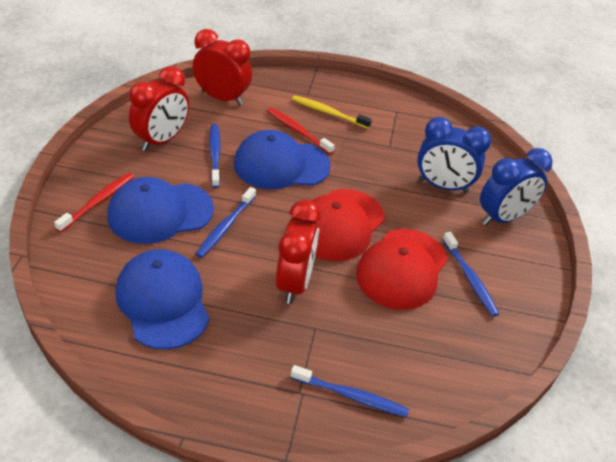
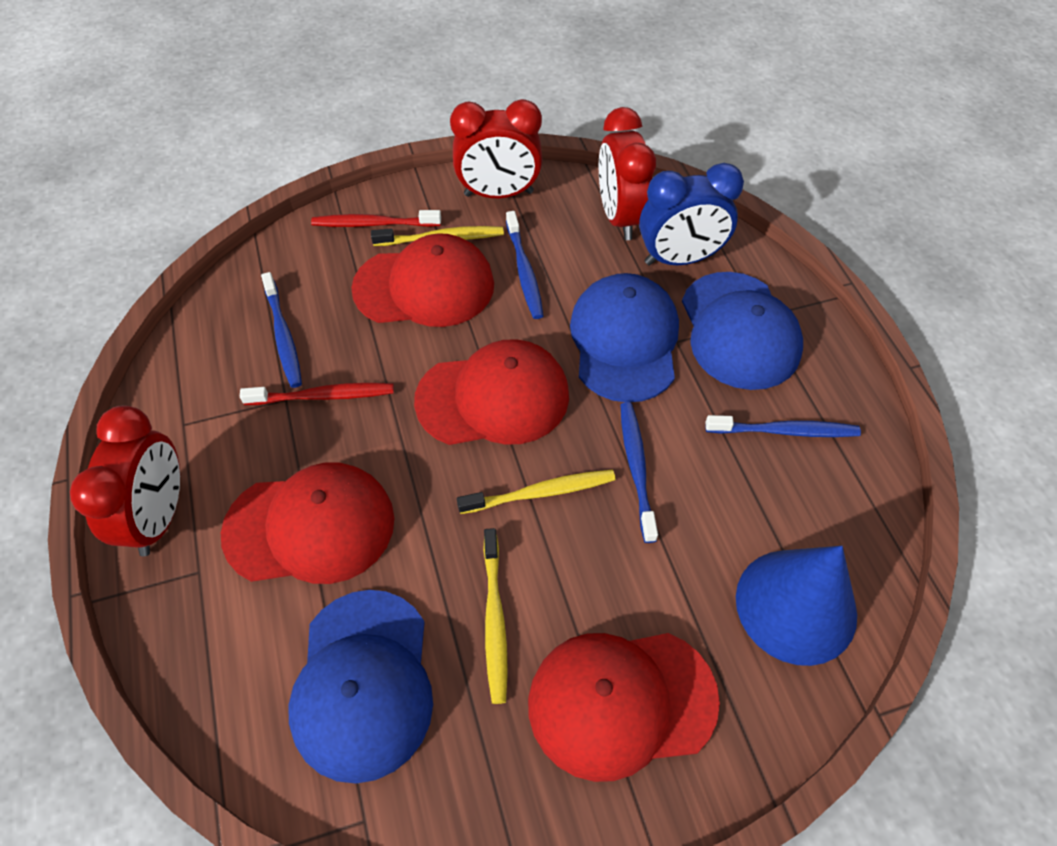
blue clock: [417,117,491,193] [480,148,553,225] = 2 -> [639,163,744,265] = 1
blue cone: none = 0 -> [736,546,857,666] = 1
red cap: [311,189,385,261] [356,229,448,310] = 2 -> [221,462,394,584] [351,233,494,327] [414,339,569,445] [528,633,720,782] = 4
yellow toothbrush: [292,95,372,129] = 1 -> [371,226,504,246] [457,470,616,514] [483,528,508,704] = 3

